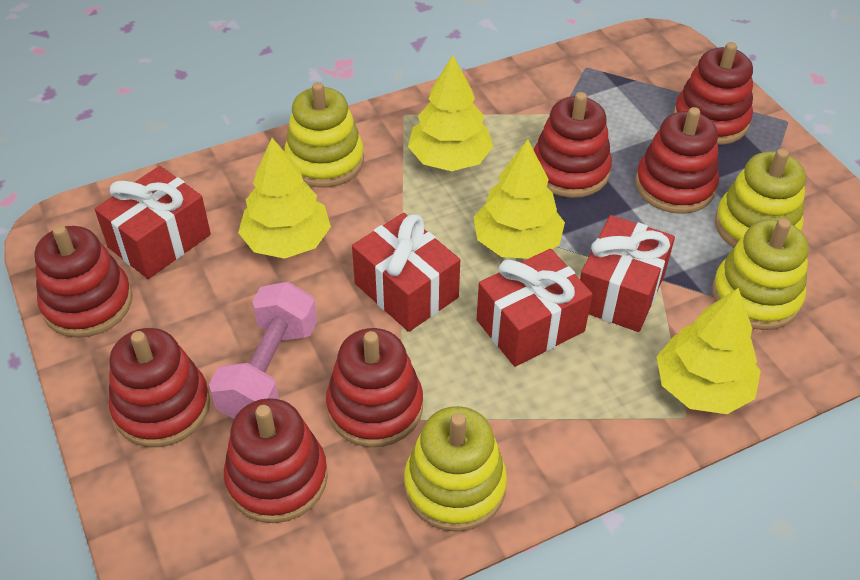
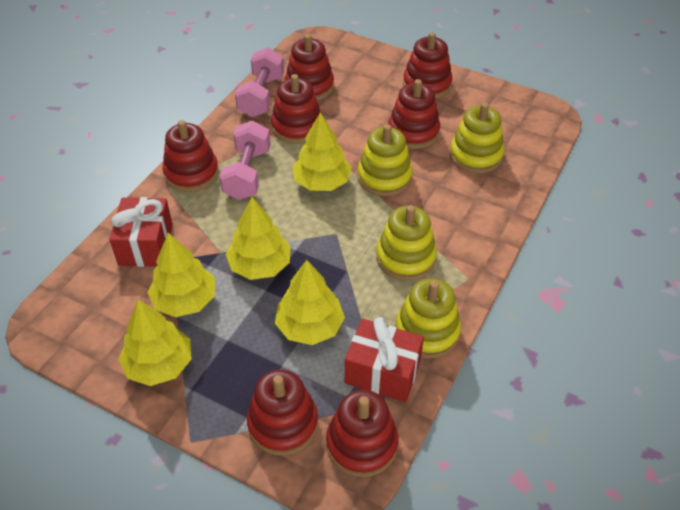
pink dumbbell: [209,282,317,419] = 1 -> [219,121,270,200] [235,48,284,117] = 2
red gift: [95,166,211,279] [352,213,460,332] [476,249,592,367] [580,215,675,332] = 4 -> [109,197,173,267] [345,317,424,402] = 2
yellow tree: [238,138,331,259] [408,55,494,171] [473,139,565,259] [657,288,761,414] = 4 -> [118,300,192,386] [147,233,215,317] [226,197,291,280] [275,260,345,345] [292,112,352,191] = 5

